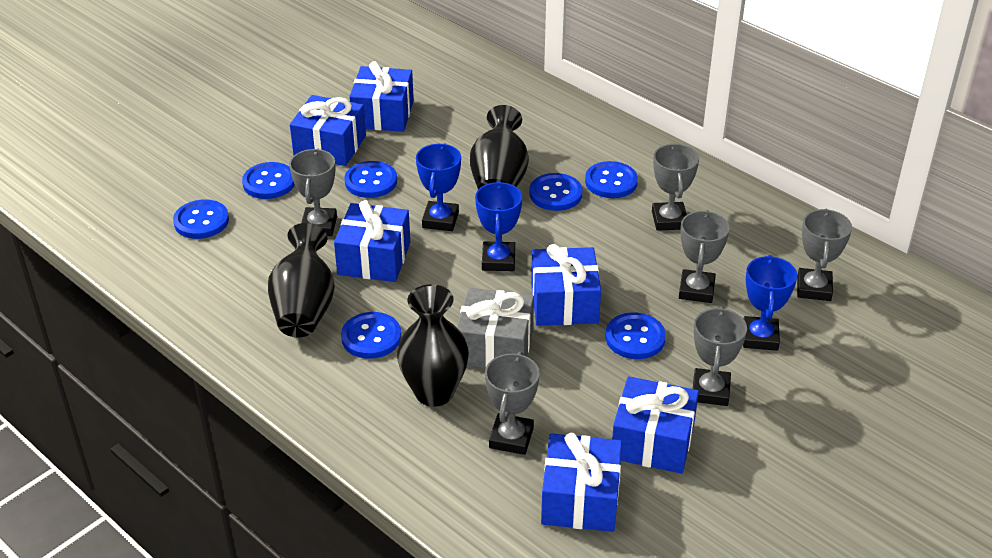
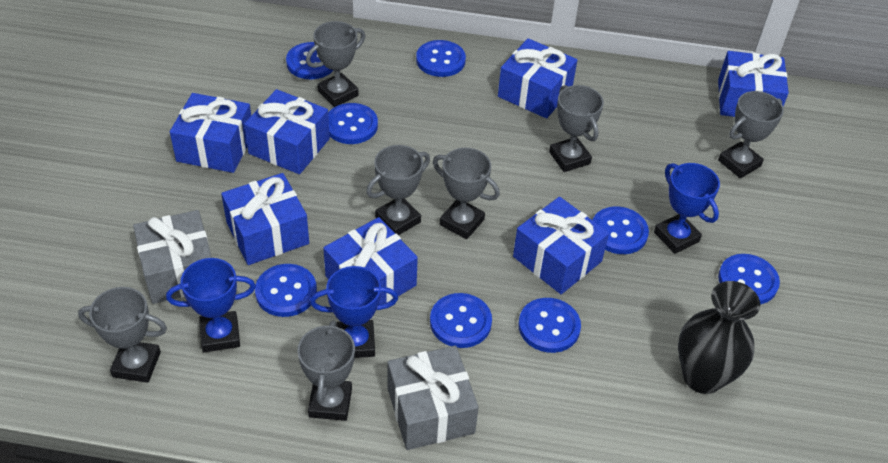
black vase: [268,223,335,337] [397,284,469,407] [470,105,529,189] = 3 -> [678,281,760,394] = 1
blue button: [173,199,229,239] [242,162,295,199] [341,312,401,359] [344,161,397,198] [529,173,583,211] [585,161,638,198] [605,312,666,359] = 7 -> [255,264,317,317] [286,42,334,79] [328,103,378,144] [416,40,466,77] [430,293,492,348] [518,298,581,353] [593,206,649,254] [718,254,780,304] = 8
blue gift: [290,95,366,166] [334,200,410,282] [349,61,414,132] [531,244,601,326] [541,433,622,532] [612,376,699,474] = 6 -> [170,93,251,173] [221,173,309,265] [244,89,330,174] [323,217,418,304] [498,38,577,119] [513,197,609,294] [718,51,789,117] = 7
grey gift: [457,288,534,368] = 1 -> [133,210,212,304] [387,346,479,450] = 2
grey trophy: [289,149,337,236] [485,352,540,455] [652,143,699,231] [679,210,730,303] [693,307,747,406] [797,209,852,301] = 6 -> [78,287,167,383] [297,320,355,421] [306,21,365,107] [366,145,430,235] [433,148,500,239] [549,85,604,172] [718,91,784,178] = 7

